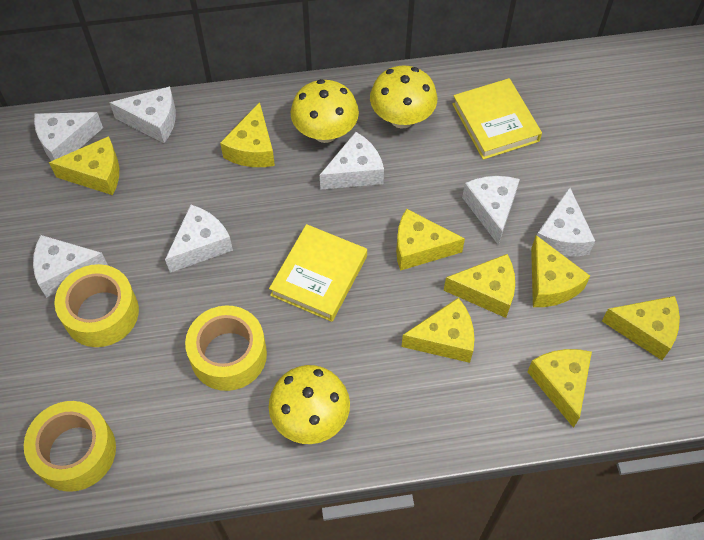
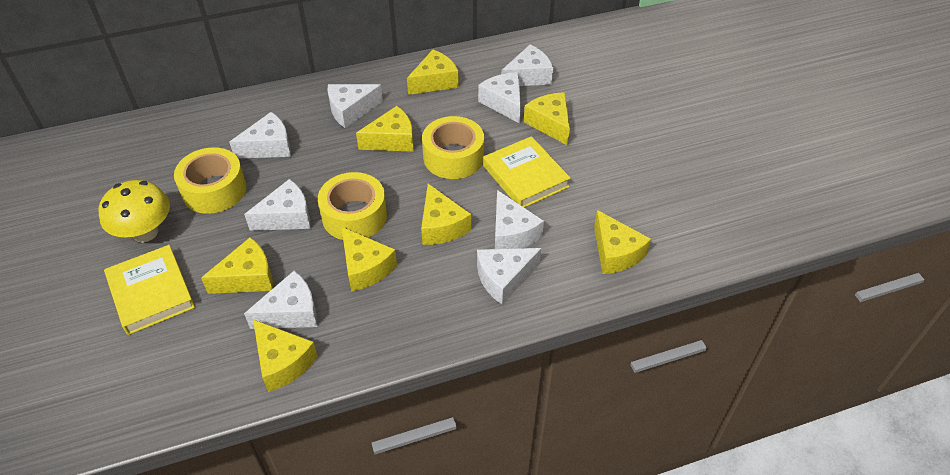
white cheese: [33,235,108,298] [34,112,103,161] [109,86,176,143] [165,204,233,273] [320,132,384,190] [462,176,520,245] [537,187,595,257] = 7 -> [229,112,291,159] [244,179,311,231] [244,271,317,329] [328,84,383,128] [477,248,541,304] [478,72,521,124] [495,190,544,249] [501,45,553,86] = 8
yellow mushroom: [269,365,350,444] [291,79,359,143] [370,66,437,129] = 3 -> [99,180,170,242] = 1

